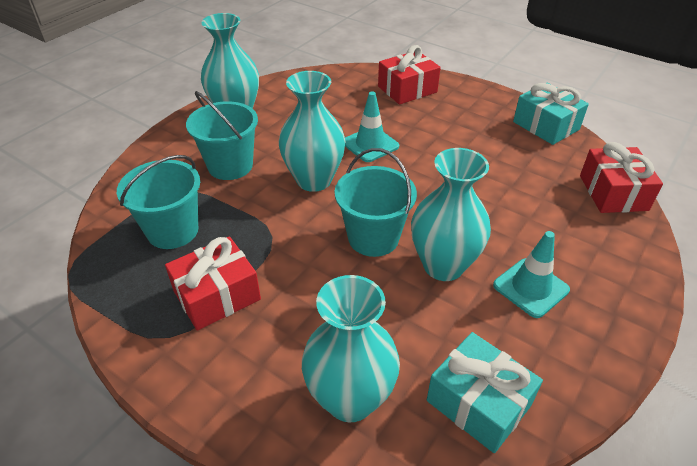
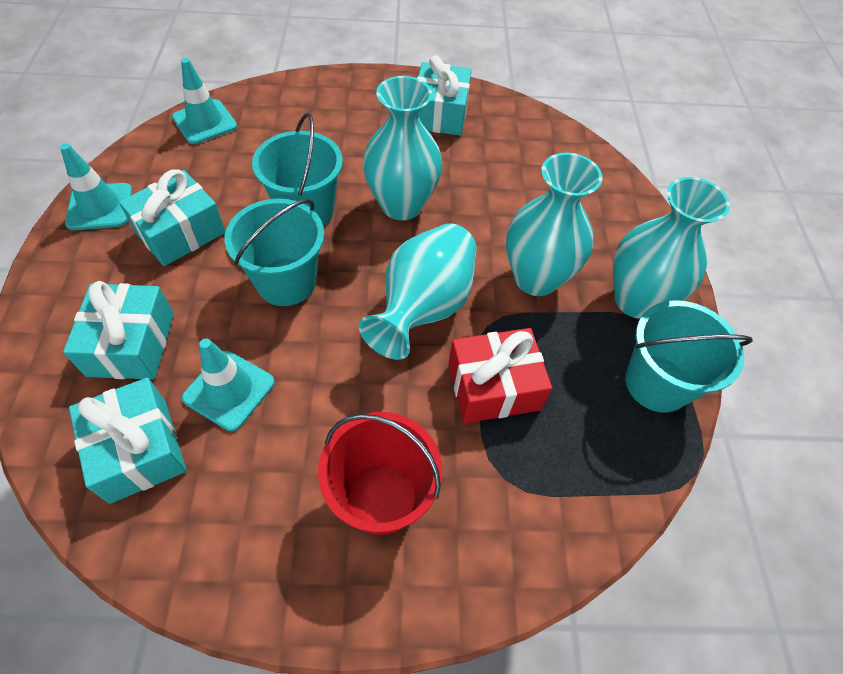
red bucket: none = 0 -> [318,412,442,535] = 1
red gift: [165,236,261,331] [378,45,441,105] [580,142,663,213] = 3 -> [448,328,552,423] = 1
turquoise gift: [427,332,543,453] [513,82,589,145] = 2 -> [63,281,174,379] [69,378,186,504] [119,169,226,266] [417,55,472,136] = 4
turquoise traffic cone: [345,92,399,162] [493,231,570,318] = 2 -> [60,143,132,230] [172,58,237,144] [182,338,275,431] = 3

